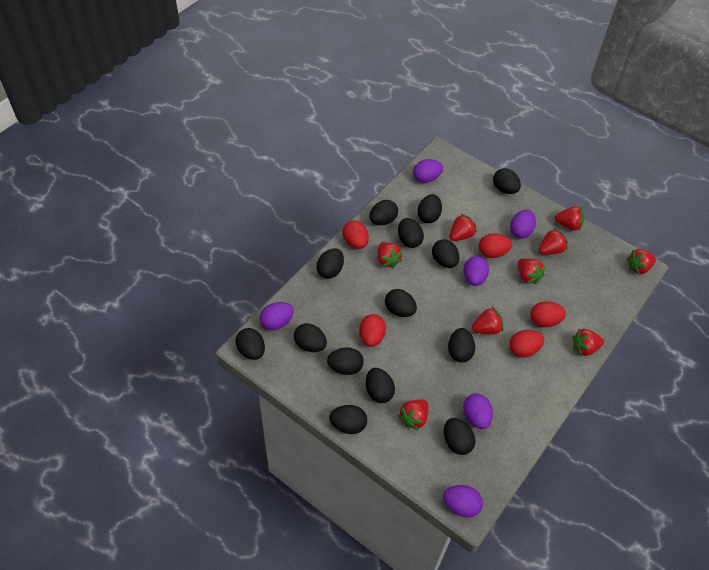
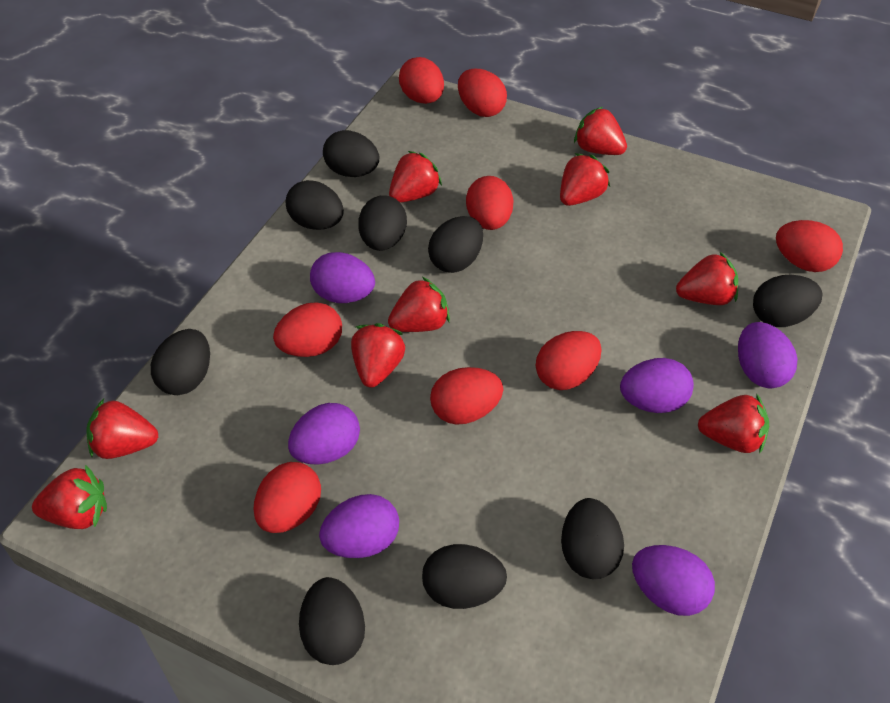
black egg: [236,328,265,360] [294,323,327,352] [317,248,344,279] [327,347,364,375] [329,405,367,434] [366,368,395,403] [369,200,398,225] [385,289,417,317] [398,218,424,248] [417,194,442,223] [432,239,459,268] [444,418,476,455] [448,328,475,363] [493,168,521,194] = 14 -> [151,329,210,395] [286,180,344,230] [299,577,365,665] [323,130,379,177] [358,195,407,251] [422,544,507,609] [428,216,483,273] [561,498,624,579] [753,275,822,327] = 9
red egg: [343,220,369,249] [359,314,386,347] [479,233,512,258] [509,330,544,358] [530,301,566,327] = 5 -> [253,462,321,533] [273,302,342,357] [399,57,444,104] [430,367,503,425] [458,69,507,117] [466,176,513,230] [536,331,602,390] [776,220,843,272] = 8

